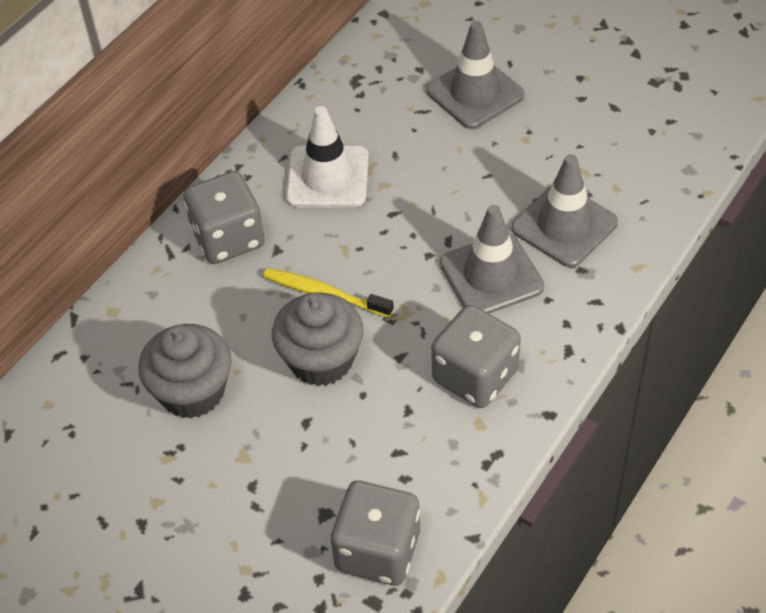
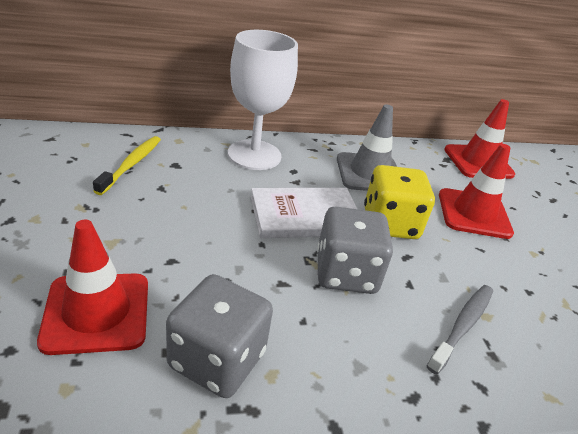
grey cupcake: [138,324,232,419] [272,293,363,386] = 2 -> none = 0
grey dice: [183,171,265,264] [331,481,420,585] [431,305,521,408] = 3 -> [166,274,273,398] [317,207,393,294] = 2
grey toothbrush: none = 0 -> [427,285,493,375] = 1
grey traffic cone: [426,21,525,129] [440,205,545,314] [512,154,618,267] = 3 -> [337,104,397,191] = 1
red traffic cone: none = 0 -> [37,220,148,355] [439,144,514,239] [444,99,515,179] = 3
white book: none = 0 -> [250,188,357,238] = 1
white goblet: none = 0 -> [228,30,298,170] = 1
white traffic cone: [286,106,369,208] = 1 -> none = 0
yellow dice: none = 0 -> [364,165,435,239] = 1

